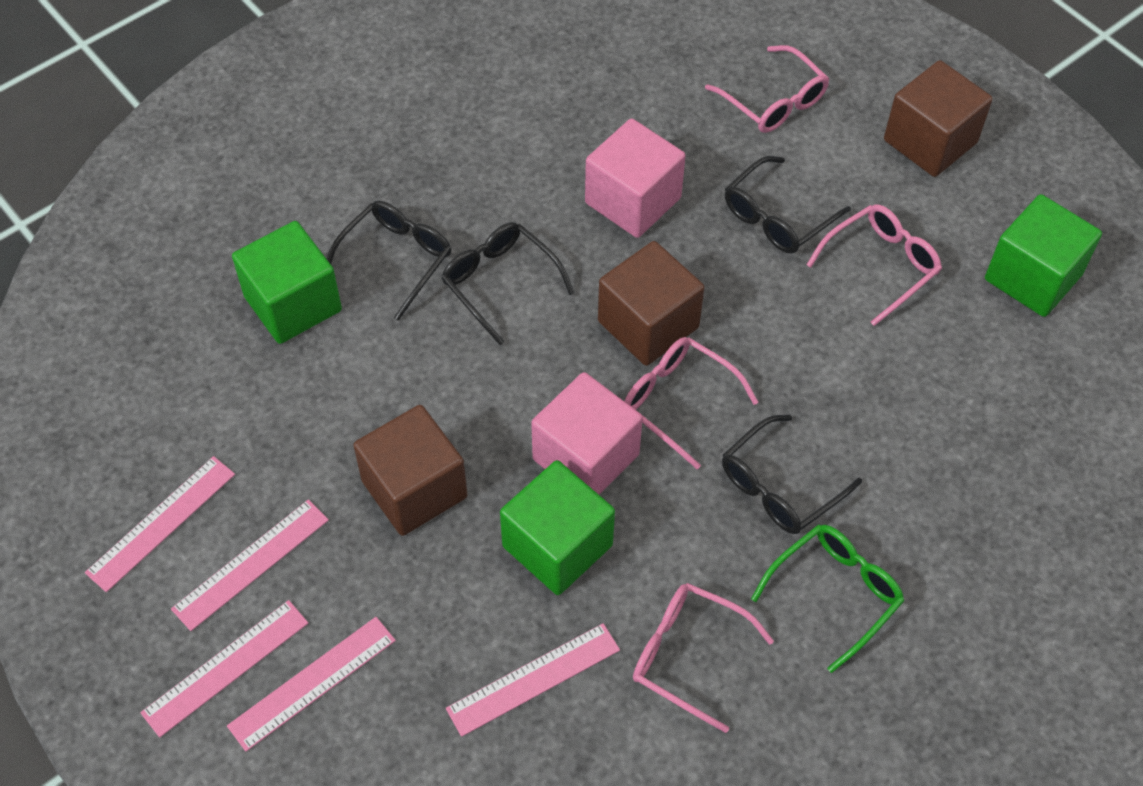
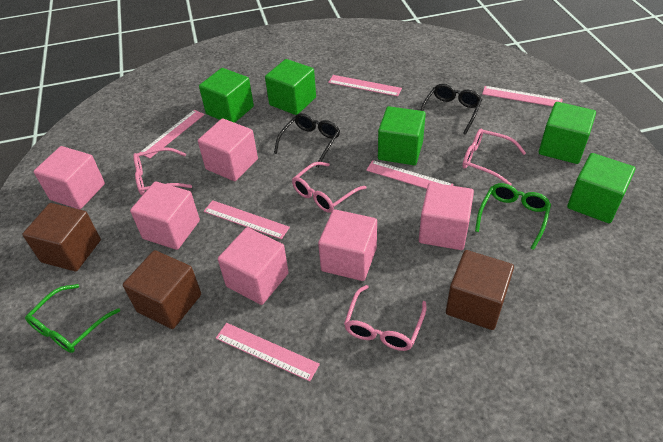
black glasses: [327,201,451,321] [441,222,575,345] [722,415,862,534] [725,156,851,253] = 4 -> [274,113,340,167] [420,84,482,135] = 2
green cube: [232,221,342,344] [500,460,615,595] [985,194,1102,317] = 3 -> [199,68,254,123] [265,59,316,115] [378,106,426,165] [539,102,596,164] [567,153,635,223] = 5
green glasses: [751,525,904,673] = 1 -> [25,284,120,353] [475,183,551,250] = 2
pink cube: [531,372,643,495] [585,119,686,238] = 2 -> [34,146,105,209] [130,181,200,250] [198,118,258,181] [218,227,289,305] [318,209,377,281] [419,182,474,250] = 6
pink ruler: [85,456,235,592] [140,600,308,737] [171,499,329,631] [227,617,396,751] [446,623,620,737] = 5 -> [139,110,205,158] [204,200,290,239] [216,323,320,381] [328,75,402,96] [366,160,453,189] [482,86,563,107] = 6

